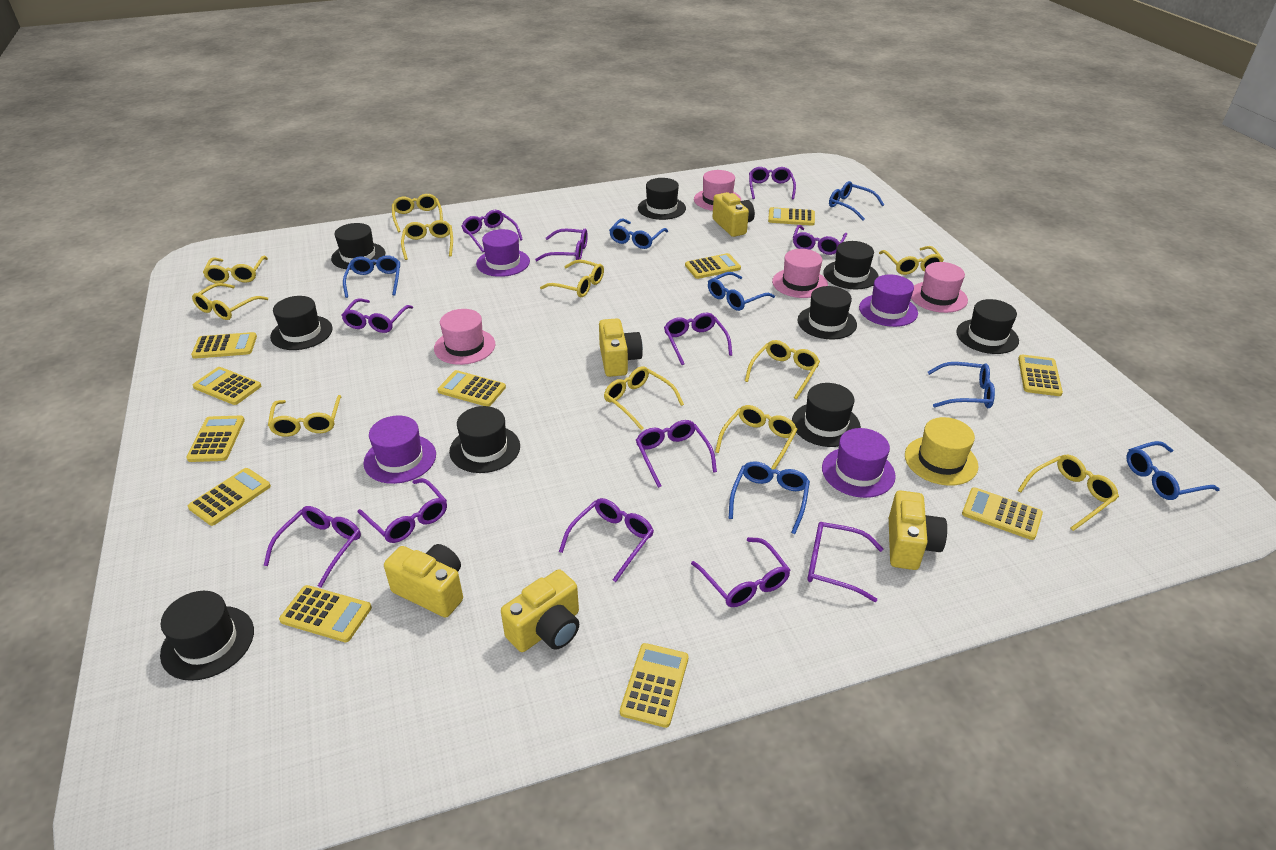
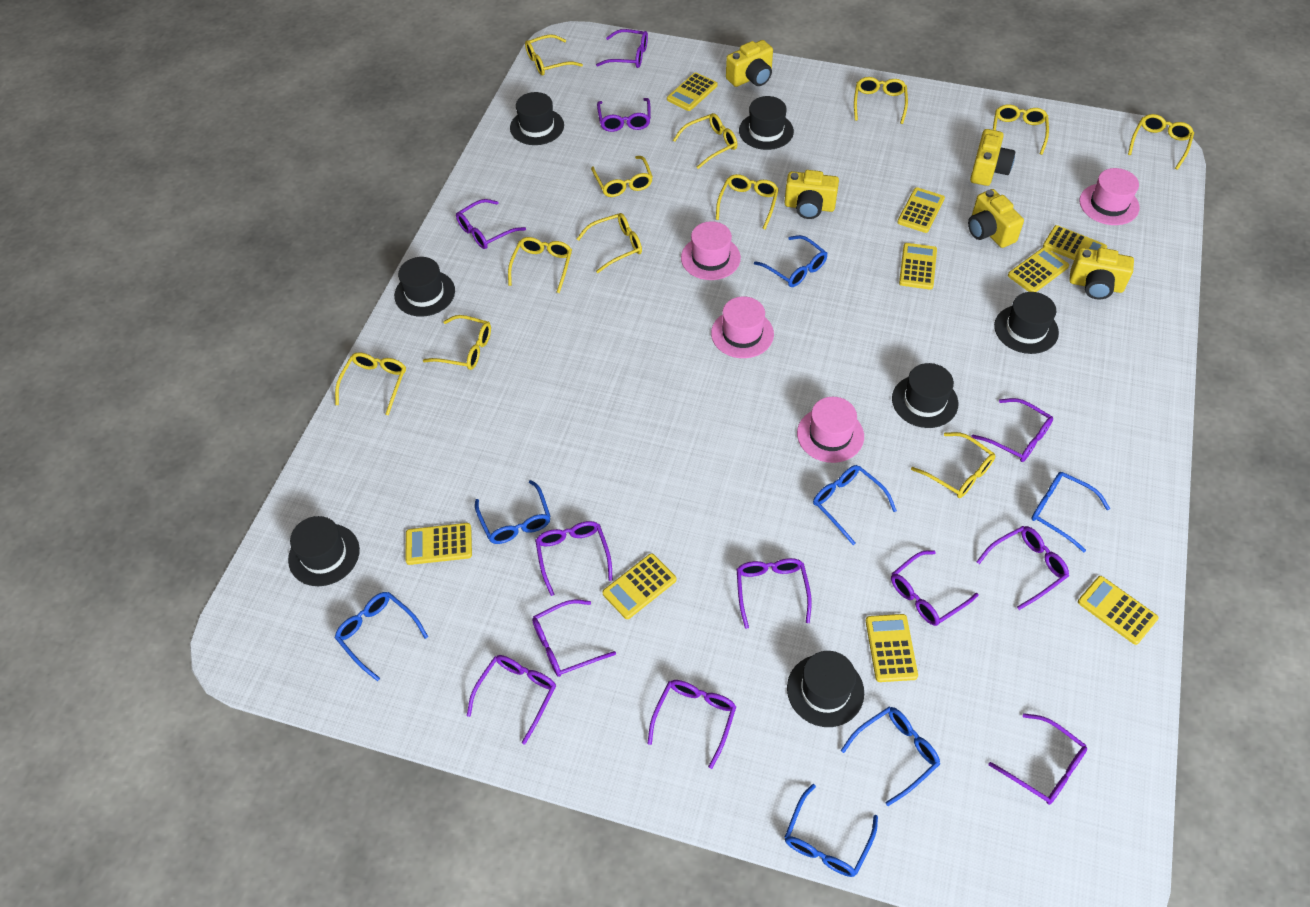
black hat: [160,591,254,681] [270,296,333,350] [331,223,385,270] [449,406,520,473] [638,178,686,220] [792,383,861,447] [798,286,857,339] [823,241,879,289] [956,299,1019,354] = 9 -> [288,516,360,586] [394,257,455,317] [510,92,564,145] [739,96,794,150] [787,651,864,727] [892,363,958,428] [994,292,1059,354] = 7
purple hat: [364,415,436,484] [476,229,530,277] [822,428,896,498] [859,274,918,327] = 4 -> none = 0
yellow calculator: [186,416,245,462] [188,468,271,526] [191,332,257,359] [193,367,261,405] [279,585,372,642] [437,370,506,406] [620,643,688,728] [685,253,741,279] [768,207,815,226] [962,487,1043,540] [1018,355,1063,396] = 11 -> [405,523,472,565] [602,553,676,619] [667,72,717,111] [866,614,918,682] [897,187,945,233] [899,243,937,290] [1008,247,1069,292] [1043,225,1107,260] [1078,576,1158,645] = 9
yellow glasses: [192,283,268,320] [203,256,268,283] [268,395,342,437] [392,194,443,232] [401,220,453,260] [540,260,604,297] [604,366,684,430] [715,405,798,470] [745,340,820,399] [879,246,944,275] [1017,455,1119,531] = 11 -> [335,352,406,416] [423,315,491,370] [508,237,572,293] [525,34,583,75] [577,213,642,273] [591,156,653,197] [673,113,737,169] [716,174,779,230] [854,77,908,124] [911,432,995,498] [993,104,1049,155] [1128,114,1194,170] = 12
yellow hat: [905,417,979,486] = 1 -> none = 0

